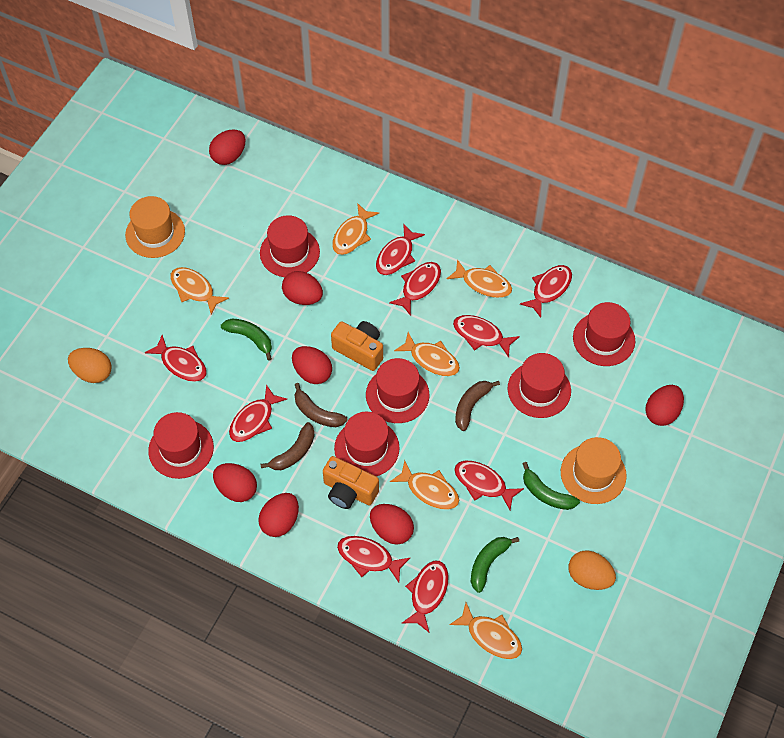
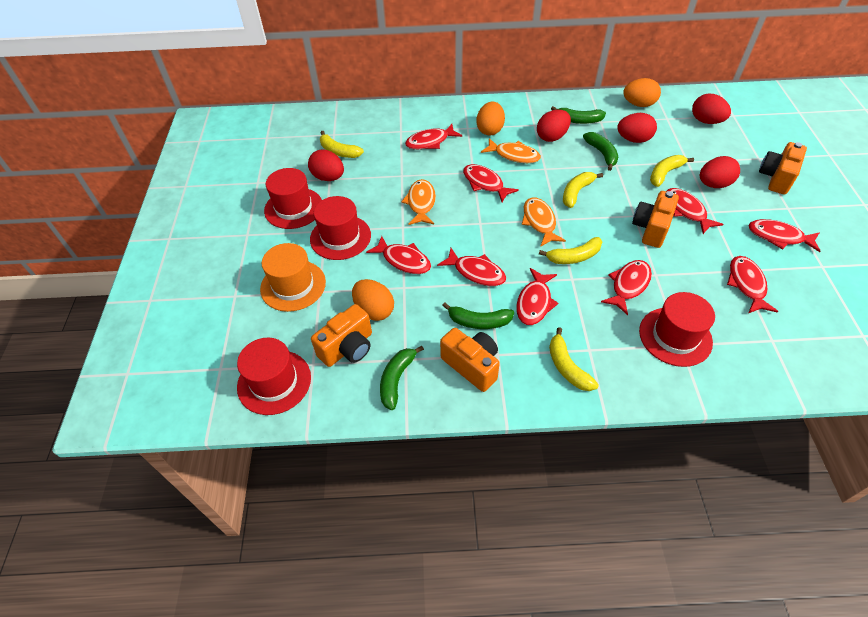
brown banana: [261,422,315,470] [295,383,348,427] [455,381,500,431] = 3 -> none = 0
green banana: [221,318,272,361] [471,537,519,593] [522,462,580,510] = 3 -> [380,346,424,410] [442,303,514,329] [551,106,606,124] [583,132,618,171] = 4
orange camera: [323,456,379,509] [331,321,383,371] = 2 -> [311,304,372,367] [440,328,500,392] [632,191,679,248] [759,142,807,195] = 4
orange egg: [68,348,112,383] [569,550,616,590] = 2 -> [352,279,394,321] [476,102,505,135] [623,78,661,107] = 3
orange fish: [170,267,229,315] [332,203,379,255] [390,460,459,510] [394,332,460,376] [447,259,512,298] [449,603,522,659] = 6 -> [401,179,436,225] [481,138,541,163] [522,198,566,247] = 3
orange hat: [125,196,185,258] [561,437,627,504] = 2 -> [260,243,326,312] = 1
red egg: [209,129,246,165] [213,463,257,502] [258,493,299,537] [282,271,323,305] [292,346,332,384] [370,504,414,544] [645,385,684,426] = 7 -> [308,149,344,181] [537,110,571,142] [617,113,657,143] [692,94,731,124] [700,156,740,188] = 5
red hat: [148,412,214,479] [260,215,320,277] [334,412,400,476] [366,358,429,423] [508,353,571,418] [573,302,635,366] = 6 -> [237,338,311,415] [264,168,322,229] [310,196,371,260] [639,292,715,367] = 4
yellow banana: none = 0 -> [320,131,364,158] [539,237,602,264] [549,327,599,391] [563,172,603,208] [650,155,694,187] = 5

